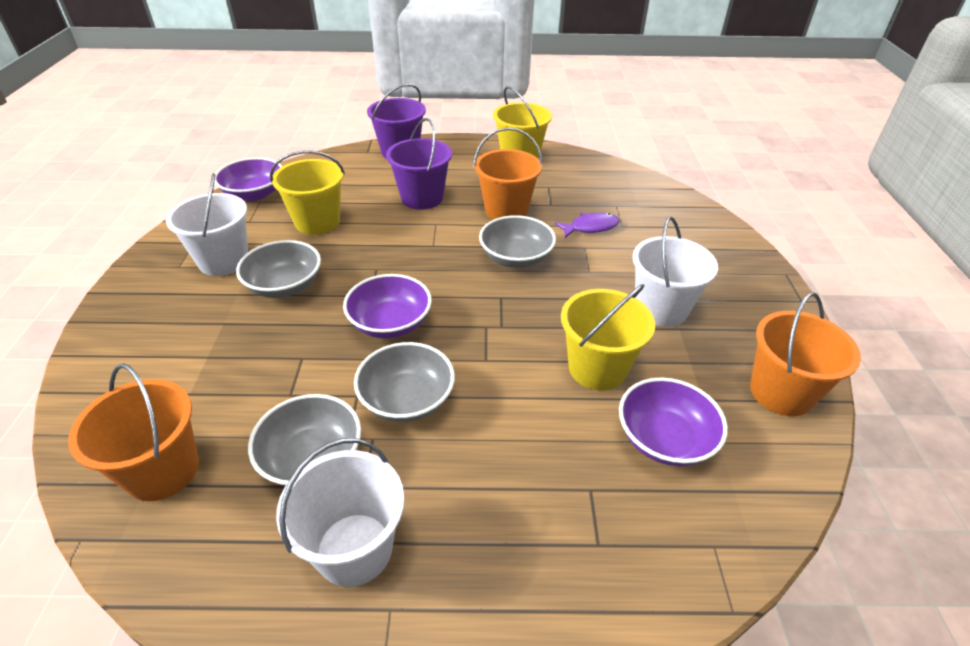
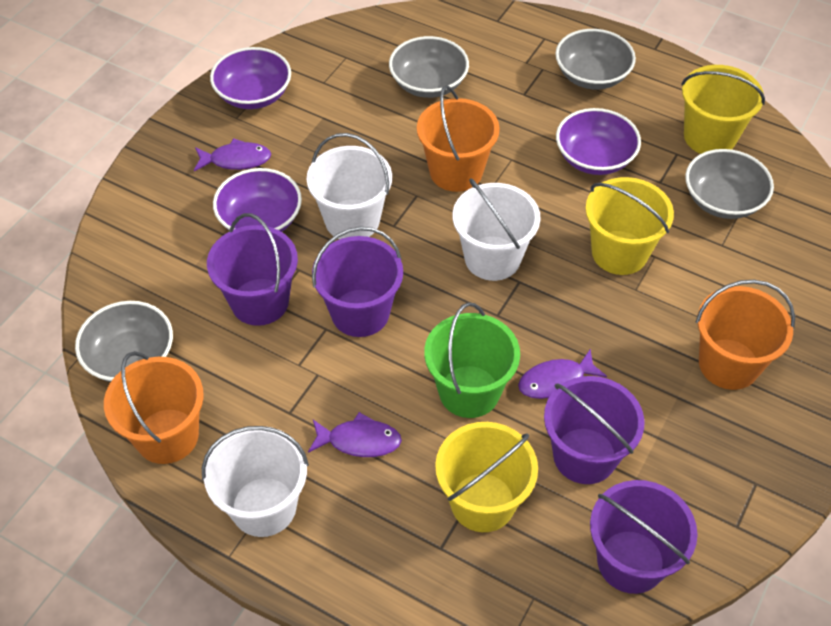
green bucket: none = 0 -> [424,302,520,418] = 1
purple bucket: [367,83,426,159] [386,118,452,210] = 2 -> [207,213,298,326] [312,227,403,337] [544,376,645,484] [590,480,698,594] = 4
purple fish: [555,213,620,238] = 1 -> [194,138,271,171] [308,412,402,457] [518,349,607,399] = 3

